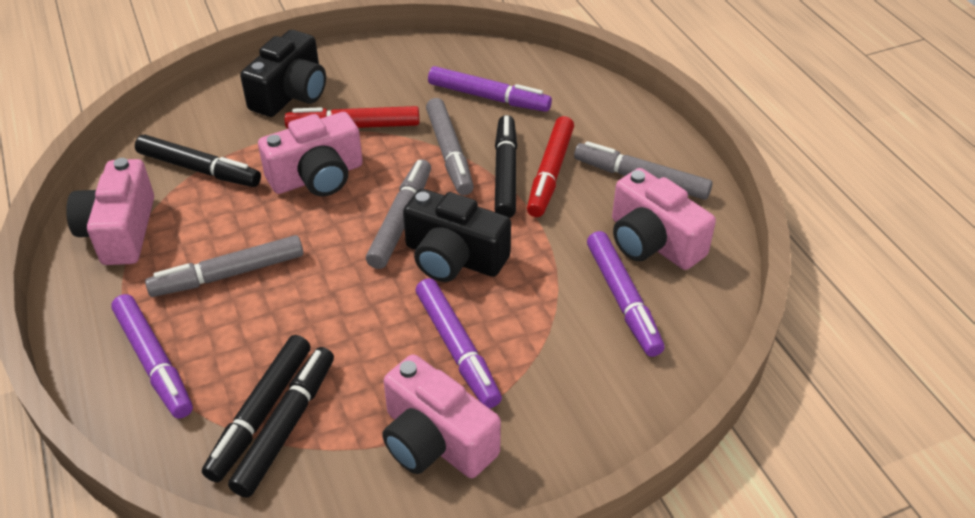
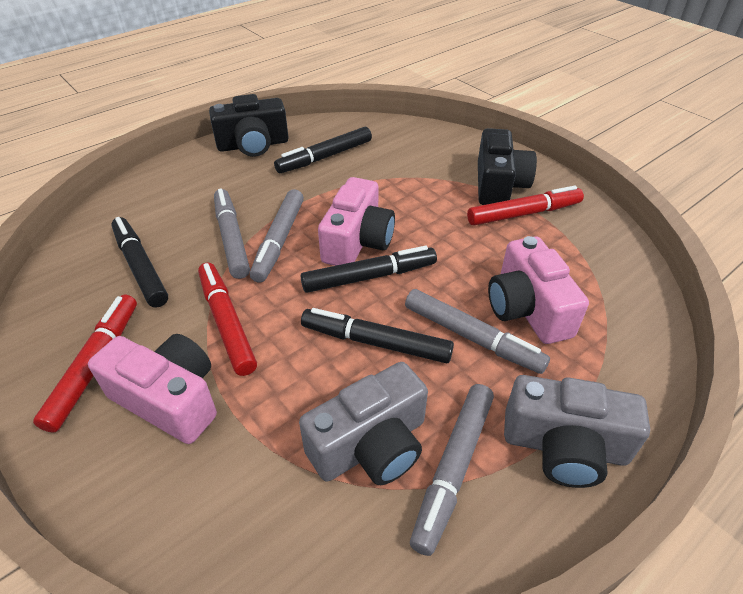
grey camera: none = 0 -> [299,362,428,485] [504,375,650,488] = 2
pink camera: [66,158,154,265] [258,112,363,196] [382,354,501,478] [612,168,716,270] = 4 -> [88,334,217,444] [318,177,395,266] [488,236,589,344] = 3
purple marker: [111,294,193,419] [416,278,502,409] [428,66,552,112] [587,231,665,357] = 4 -> none = 0
red marker: [285,106,419,129] [527,116,574,217] = 2 -> [33,295,137,433] [198,262,257,376] [467,186,584,225] = 3

